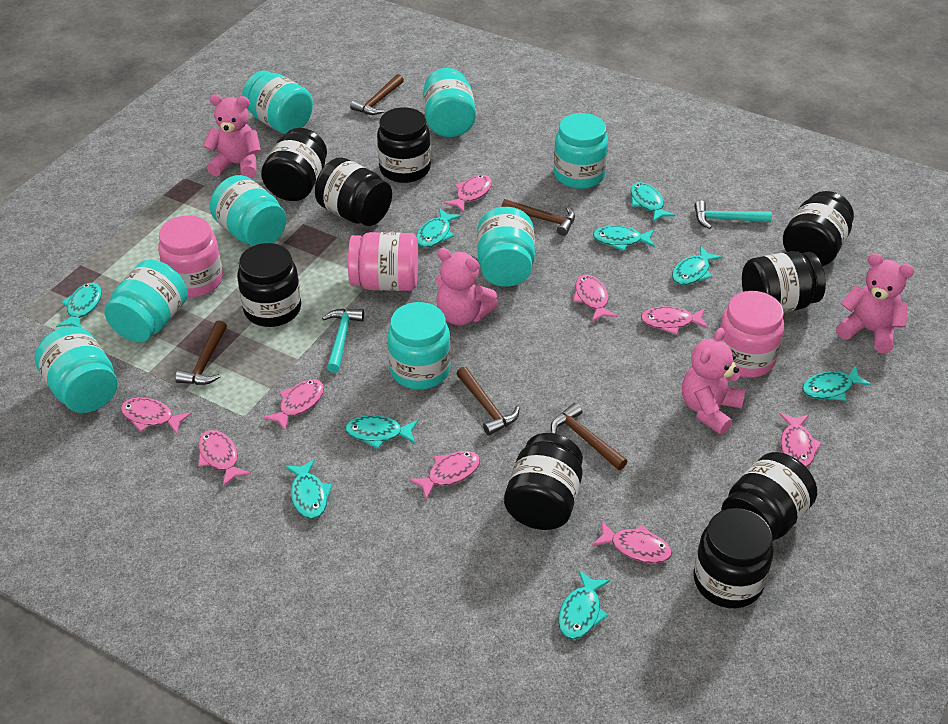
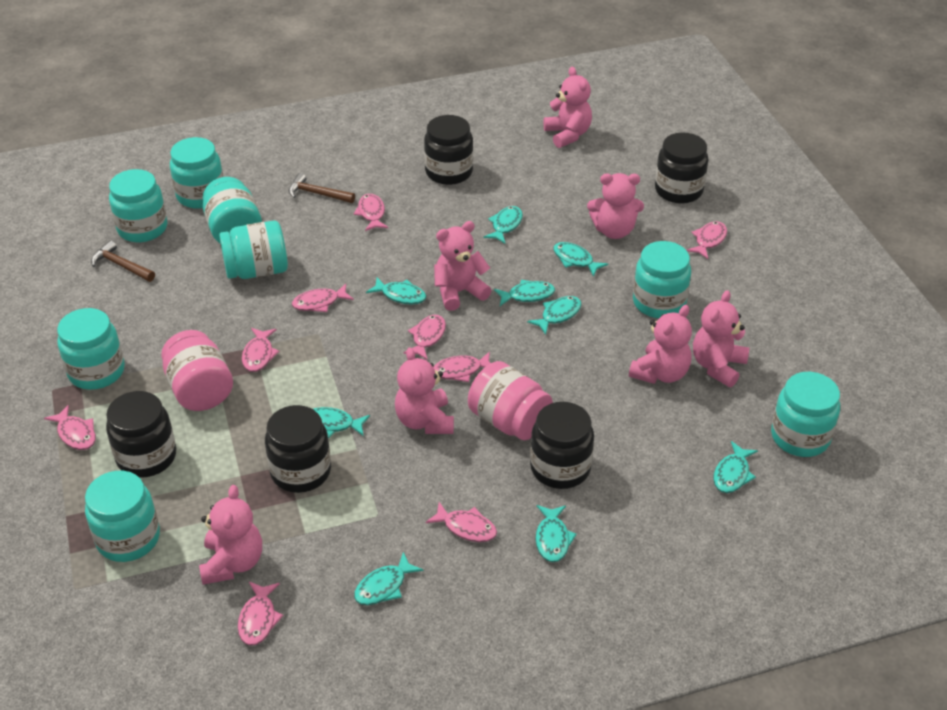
black jar: [237,243,301,327] [261,128,327,201] [315,157,392,226] [377,107,431,183] [504,433,583,530] [693,508,774,608] [721,452,817,541] [742,251,826,313] [783,191,854,266] = 9 -> [106,391,176,478] [265,405,331,493] [424,115,473,185] [530,402,594,489] [655,132,708,204] = 5
brown hammer: [175,320,227,385] [350,74,404,115] [456,367,519,435] [502,199,575,236] [551,403,628,470] = 5 -> [91,240,155,282] [289,173,355,203] = 2
pink jar: [158,215,223,298] [348,232,418,291] [720,291,784,378] = 3 -> [161,330,233,411] [468,361,553,440] = 2
pink teddy bear: [203,94,261,178] [436,248,498,325] [682,328,745,435] [836,253,914,353] = 4 -> [199,485,262,585] [395,347,454,434] [434,221,492,311] [543,67,592,148] [587,173,644,239] [629,305,692,384] [693,290,749,387] = 7
turquoise hammer: [322,309,364,373] [694,200,772,229] = 2 -> none = 0

